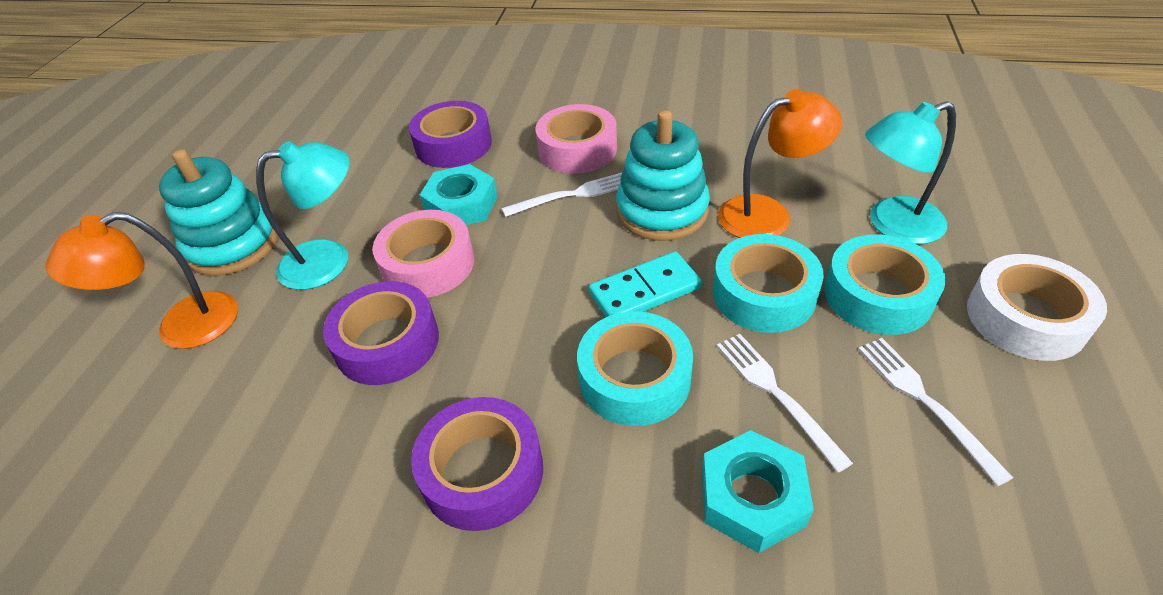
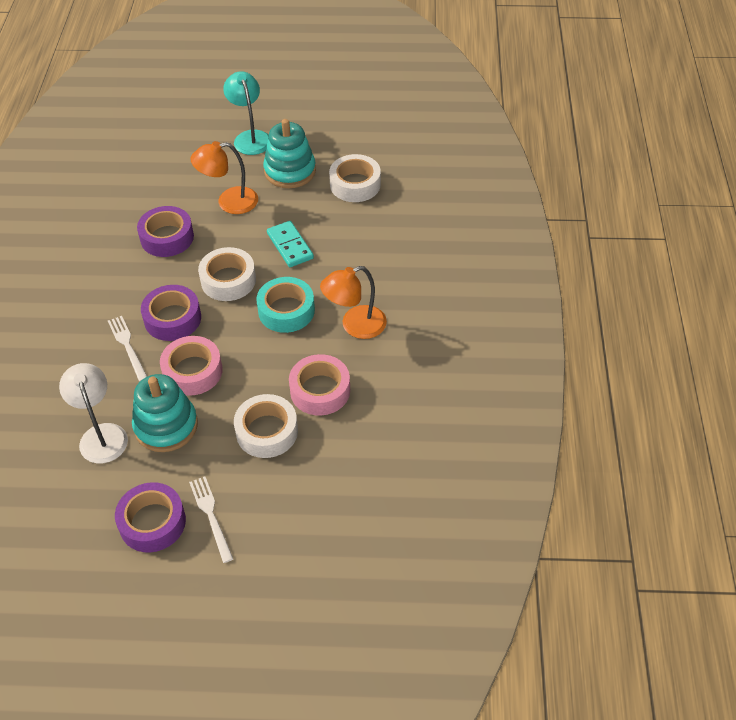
turquoise lamp: [256,141,350,290] [865,101,956,244] = 2 -> [223,71,269,155] = 1
turquoise nut: [420,164,498,225] [702,430,814,553] = 2 -> none = 0
turquoise tape: [577,311,693,426] [713,234,824,333] [825,234,946,335] = 3 -> [256,277,315,333] = 1
white fork: [502,173,622,217] [717,334,853,473] [858,338,1013,486] = 3 -> [108,316,147,382] [189,476,233,563] = 2
white lamp: none = 0 -> [59,363,128,463] = 1
white tape: [967,254,1107,361] = 1 -> [198,247,256,301] [234,394,298,458] [329,154,381,202] = 3

